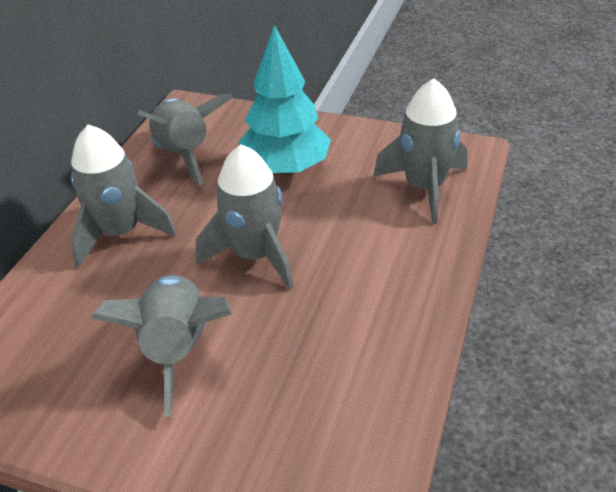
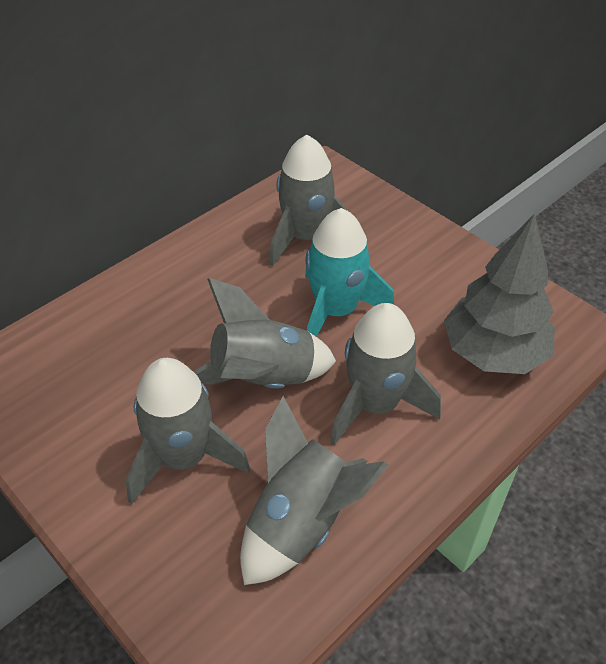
grey tree: none = 0 -> [444,213,555,374] = 1
turquoise rocket: none = 0 -> [305,208,394,337] = 1
turquoise tree: [239,25,331,175] = 1 -> none = 0

